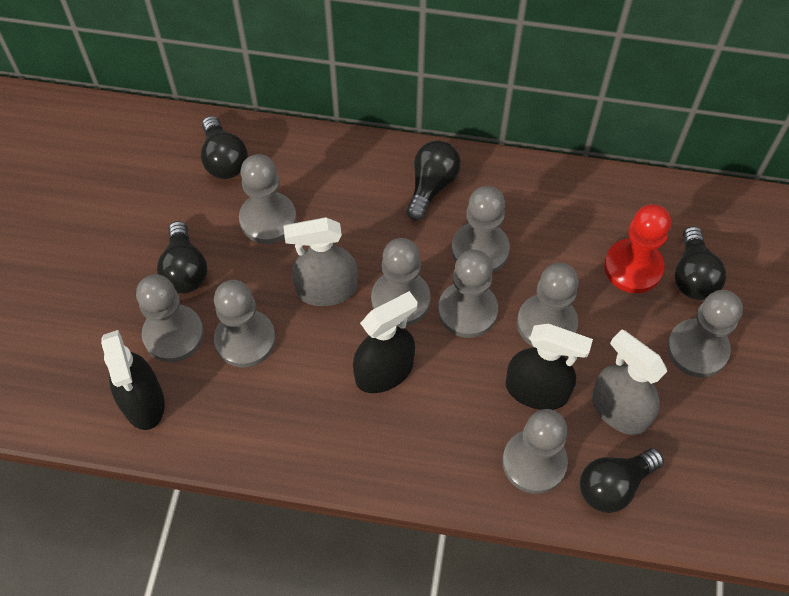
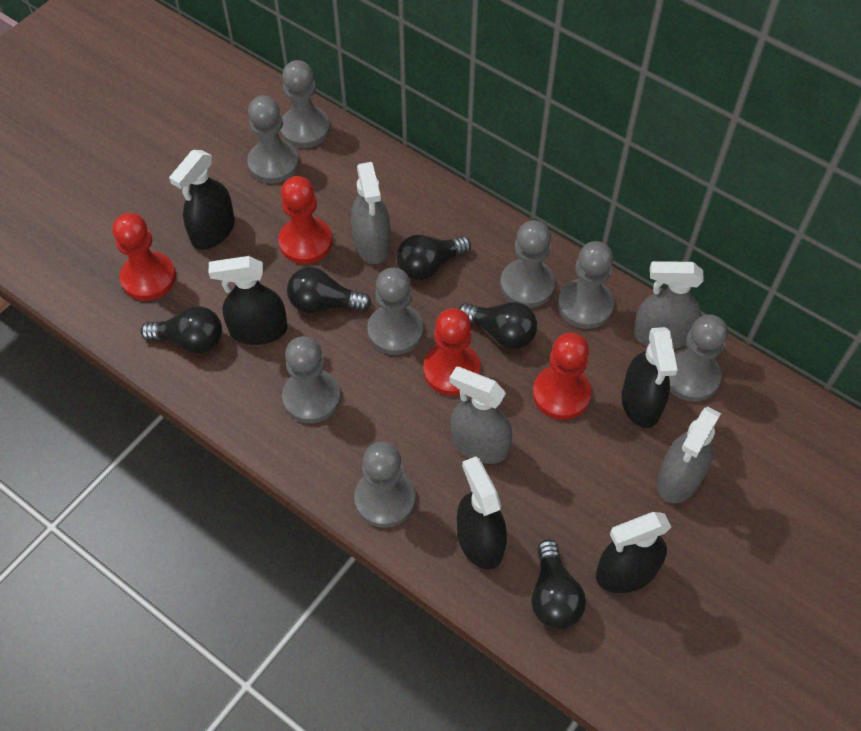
black spray bottle: [101,330,165,430] [353,291,418,393] [506,324,593,410] = 3 -> [169,150,235,250] [209,256,288,345] [457,457,507,569] [596,512,671,593] [622,327,678,428] = 5
grey pawn: [136,274,204,362] [214,280,276,368] [239,154,297,244] [371,238,431,326] [438,250,498,338] [452,186,510,273] [502,409,568,494] [517,263,579,347] [667,290,743,377] = 9 -> [247,95,299,184] [280,60,330,148] [282,336,341,423] [354,442,416,528] [368,268,423,355] [500,220,555,308] [558,241,614,329] [669,314,728,402] = 8
grey spray bottle: [283,217,358,306] [592,330,667,435] = 2 -> [351,162,391,264] [449,367,512,464] [633,261,704,349] [657,407,721,503] = 4
red pawn: [604,204,671,293] = 1 -> [112,213,176,301] [278,176,332,264] [423,308,481,396] [533,333,591,420] = 4

